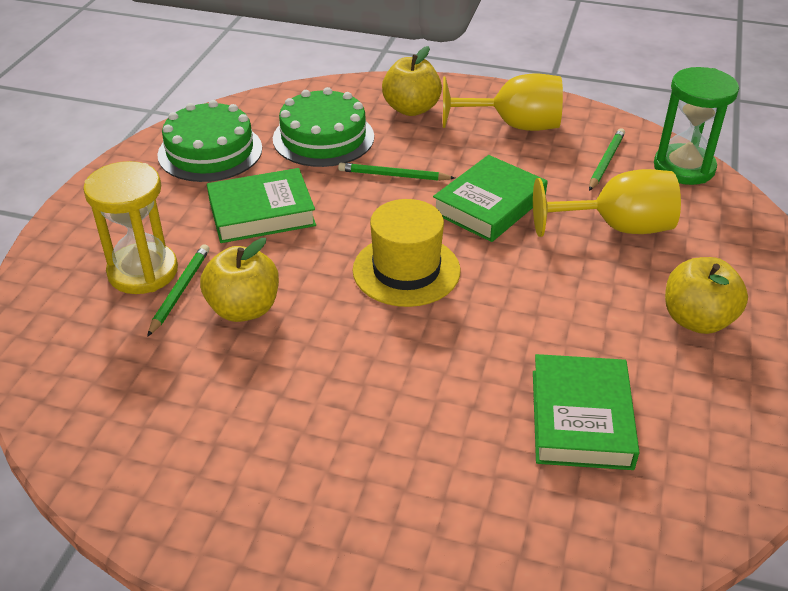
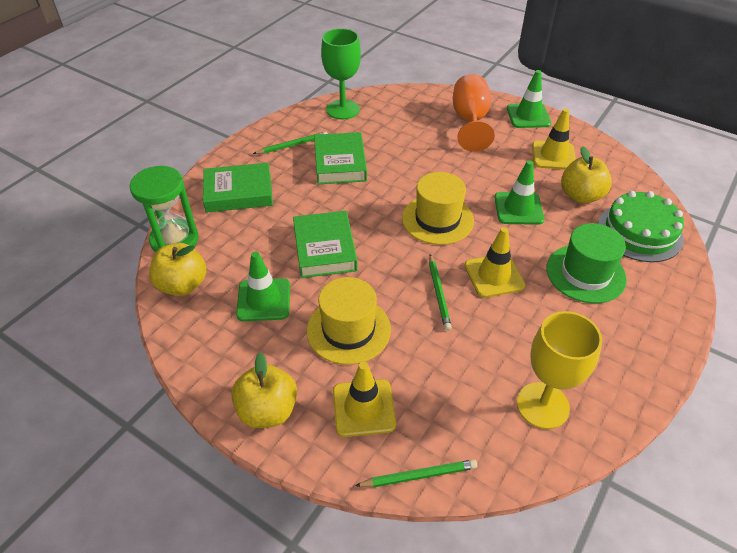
green cake: [157,100,262,182] [273,87,374,167] = 2 -> [598,191,684,262] = 1
green goblet: none = 0 -> [321,28,361,119] = 1
green hat: none = 0 -> [547,223,627,303] = 1
green traffic cone: none = 0 -> [236,252,290,321] [495,160,544,225] [507,70,551,128] = 3
orange goblet: none = 0 -> [453,74,495,152] = 1
yellow goblet: [443,74,563,131] [533,169,681,237] = 2 -> [517,311,602,429] = 1
yellow hat: [353,199,460,307] = 1 -> [306,277,391,365] [402,172,474,245] = 2
yellow hourglass: [83,161,178,294] = 1 -> none = 0
yellow traffic cone: none = 0 -> [333,362,396,437] [464,227,525,298] [532,108,576,170] = 3

